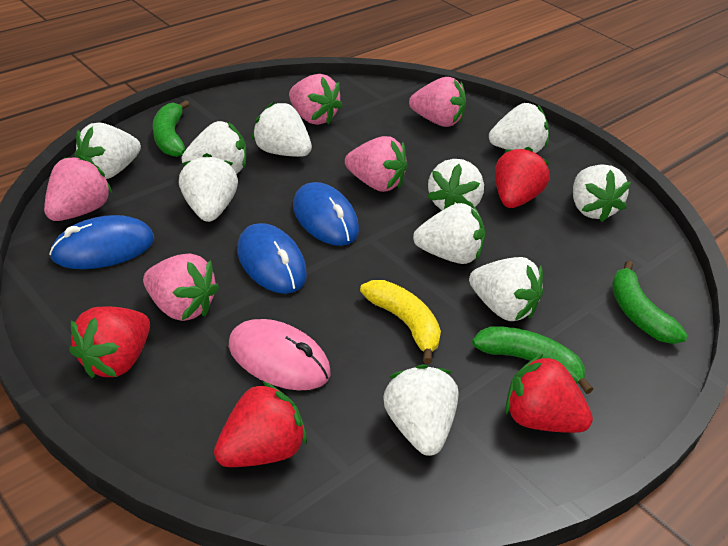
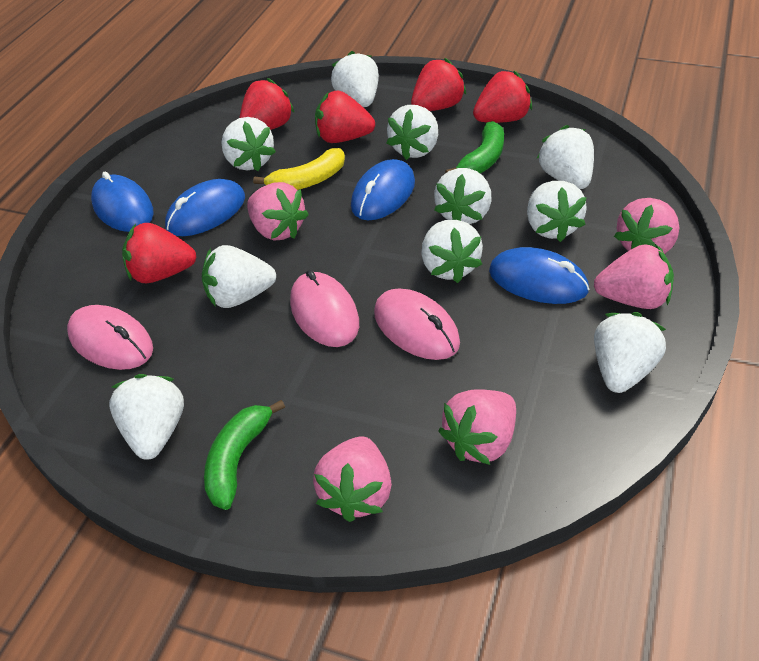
blue mouse: [49,215,154,269] [237,223,307,294] [293,182,359,246] = 3 -> [91,172,154,232] [165,179,245,236] [351,159,415,220] [489,247,589,304] = 4
green banana: [153,100,189,157] [472,326,594,394] [612,261,688,344] = 3 -> [204,400,285,510] [445,121,504,173] = 2
pink mouse: [229,319,331,391] = 1 -> [67,305,153,370] [290,270,359,347] [374,289,460,360] = 3
red strawberry: [69,307,150,378] [214,381,307,467] [495,147,550,208] [506,354,593,433] = 4 -> [122,223,197,283] [239,78,295,130] [315,91,375,143] [411,58,466,111] [473,71,532,123] = 5

